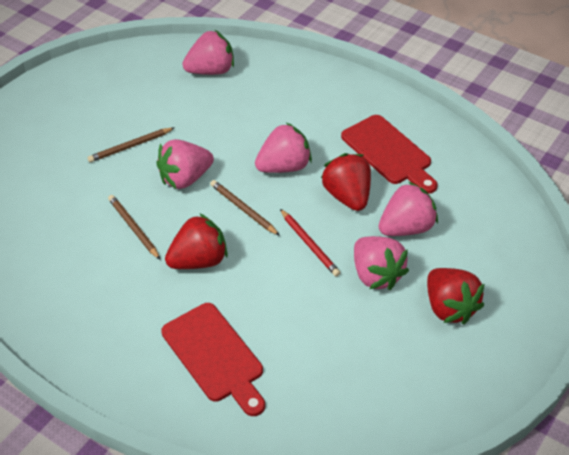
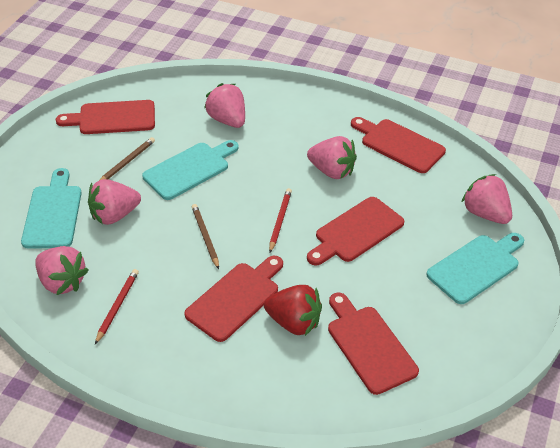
brown pencil: [88,127,175,162] [108,195,160,259] [210,180,280,236] = 3 -> [100,137,155,180] [192,204,219,269] = 2
red cutting board: [161,303,265,416] [341,115,438,194] = 2 -> [56,100,155,134] [184,256,283,342] [307,197,404,266] [328,293,419,395] [351,117,446,173] = 5
red pencil: [280,209,340,277] = 1 -> [95,269,139,344] [269,188,292,252] = 2
red strawberry: [165,213,228,269] [321,153,371,211] [427,268,484,324] = 3 -> [264,285,322,336] = 1
turquoise cutting board: none = 0 -> [21,168,82,249] [142,140,239,200] [426,233,524,304] = 3

